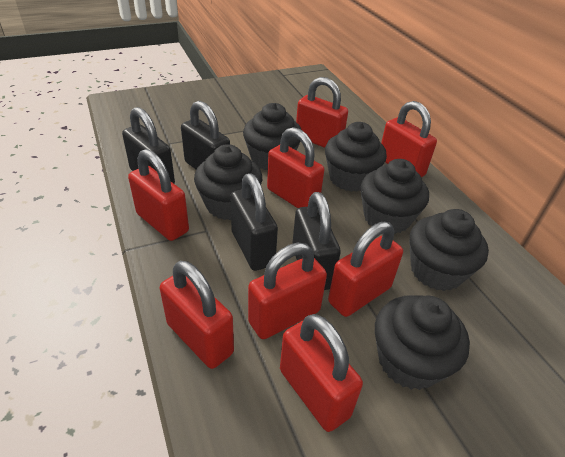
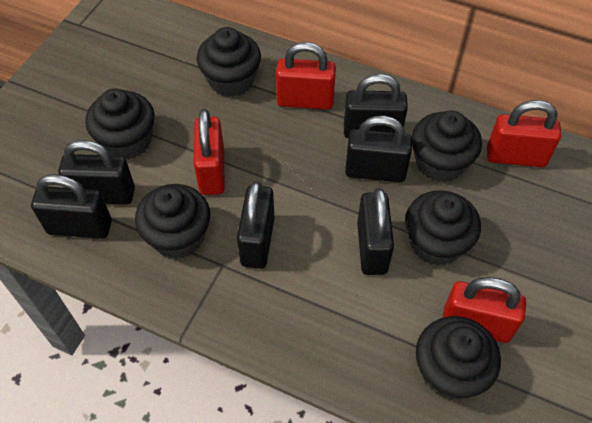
black padlock: [122,107,175,184] [181,101,230,169] [230,173,278,271] [292,192,341,290] = 4 -> [31,174,112,239] [58,140,135,204] [237,181,275,269] [344,74,408,139] [345,116,412,182] [357,188,394,275] = 6
red padlock: [128,149,189,241] [160,261,234,369] [248,243,327,339] [267,127,324,208] [280,314,363,432] [296,77,348,148] [328,222,403,317] [381,101,437,177] = 8 -> [194,109,225,195] [276,42,336,110] [442,277,526,343] [487,100,561,167] = 4

